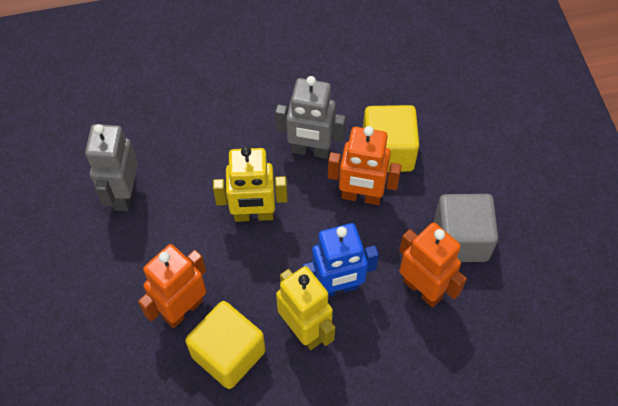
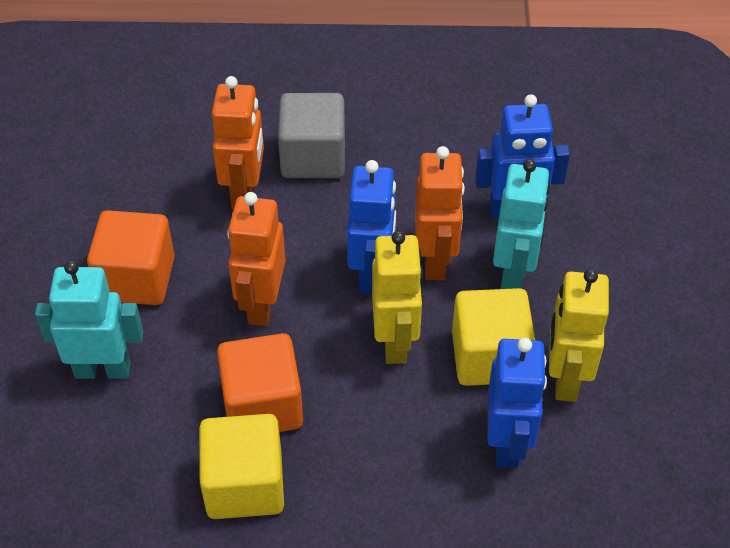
blue robot: [303,223,379,297] = 1 -> [347,160,396,294] [475,94,570,218] [487,338,547,468] = 3
grey robot: [85,124,138,211] [275,76,346,159] = 2 -> none = 0
orange cube: none = 0 -> [87,210,175,305] [217,333,303,432] = 2
turquoise robot: none = 0 -> [35,260,144,379] [493,159,550,289] = 2

